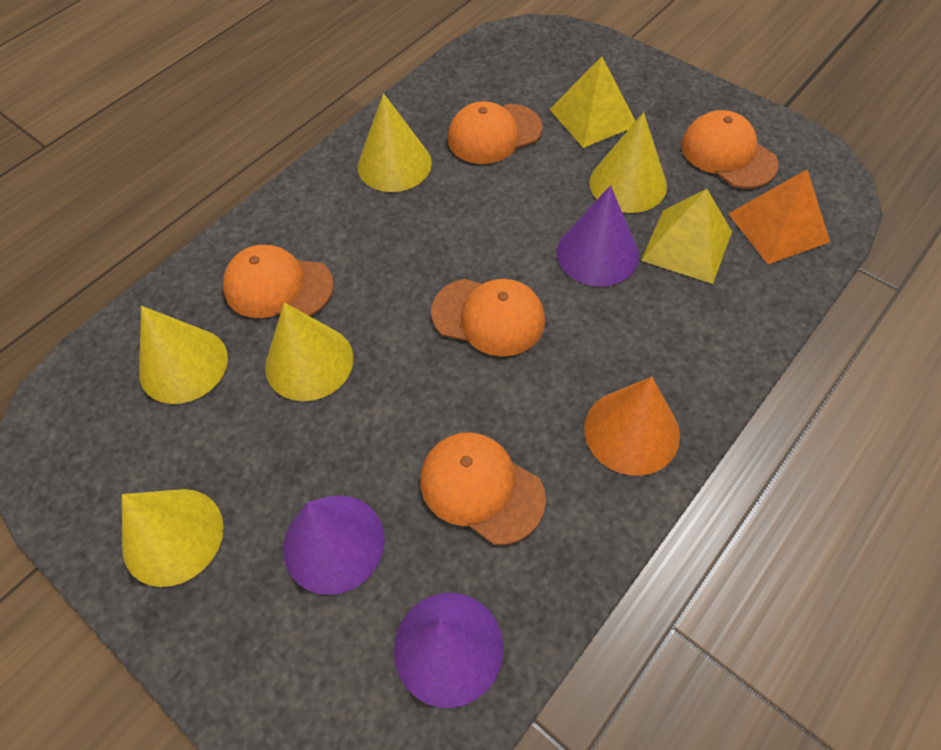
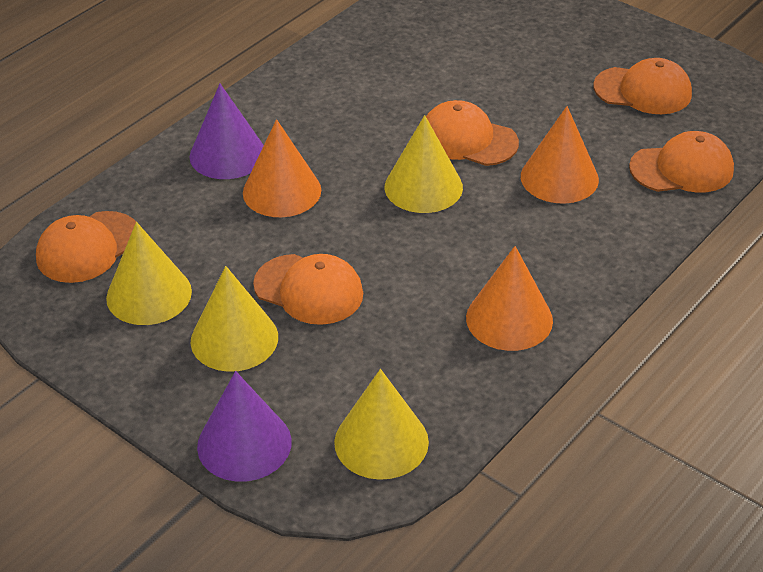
orange cone: [584,377,680,476] = 1 -> [243,119,321,217] [466,246,553,351] [521,106,599,204] = 3
orange pyramid: [728,169,830,264] = 1 -> none = 0
purple cone: [283,495,385,595] [394,593,503,708] [557,185,639,286] = 3 -> [189,84,264,179] [197,371,292,482] = 2
yellow cone: [122,489,224,587] [139,306,228,404] [265,302,353,401] [358,93,432,192] [589,112,667,213] = 5 -> [106,222,192,325] [191,266,278,372] [334,369,429,480] [385,115,463,213] = 4
yellow pyramid: [549,56,635,148] [641,189,732,284] = 2 -> none = 0

